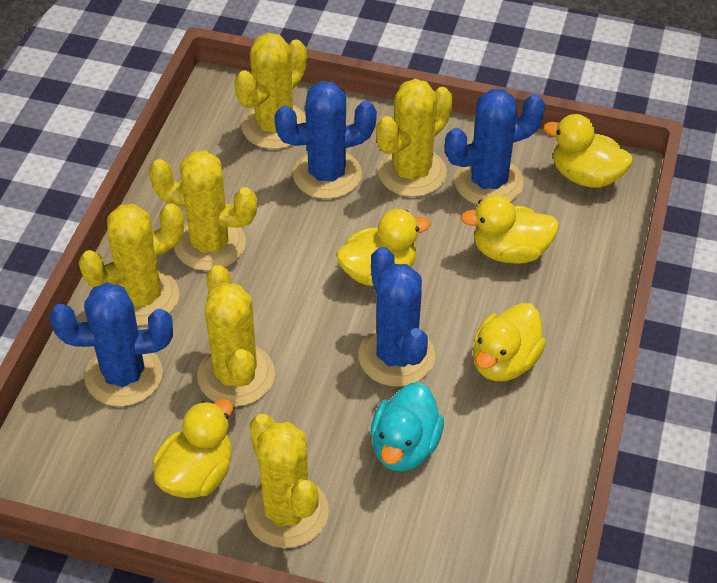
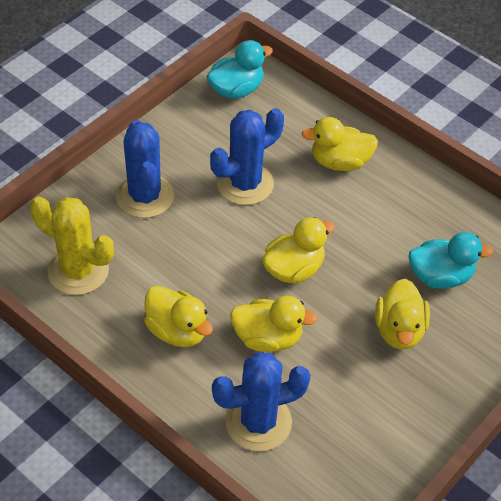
blue cactus: [50,282,173,406] [274,81,377,199] [358,247,435,387] [445,89,545,205] = 4 -> [116,120,174,218] [210,108,284,205] [212,352,311,451] = 3
turquoise duck: [371,382,444,471] = 1 -> [206,40,273,99] [408,232,494,289] = 2
yellow cactus: [79,203,184,326] [149,150,257,271] [197,265,275,407] [234,33,307,149] [245,414,329,548] [376,79,453,197] = 6 -> [30,196,114,295] = 1

